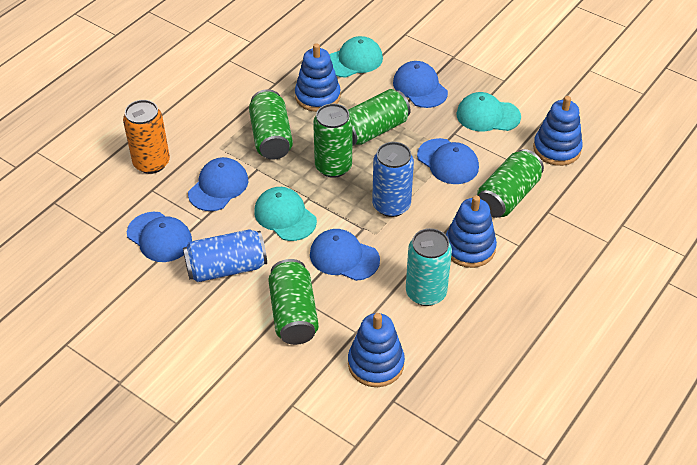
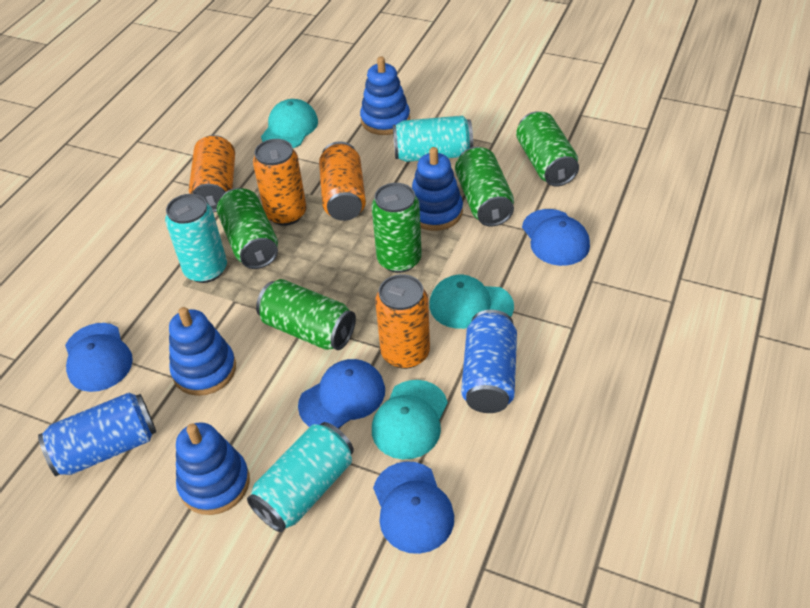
blue cap: [127,212,192,262] [188,157,248,211] [310,229,380,281] [393,61,448,108] [417,138,479,184] = 5 -> [65,323,133,392] [298,359,385,428] [373,461,454,554] [522,209,590,266] = 4
orange can: [123,100,170,174] = 1 -> [189,135,235,212] [253,139,307,226] [319,141,366,221] [375,274,430,369] = 4
turquoise can: [406,228,452,306] = 1 -> [165,194,227,283] [247,422,354,532] [393,116,473,162] = 3

